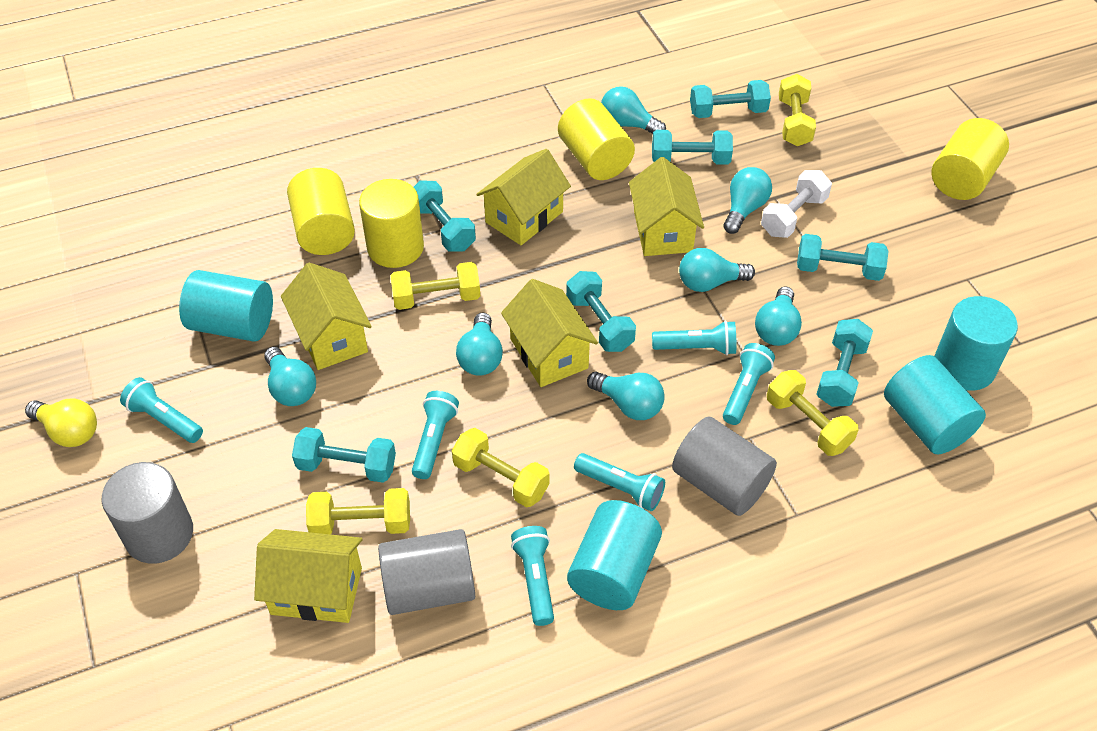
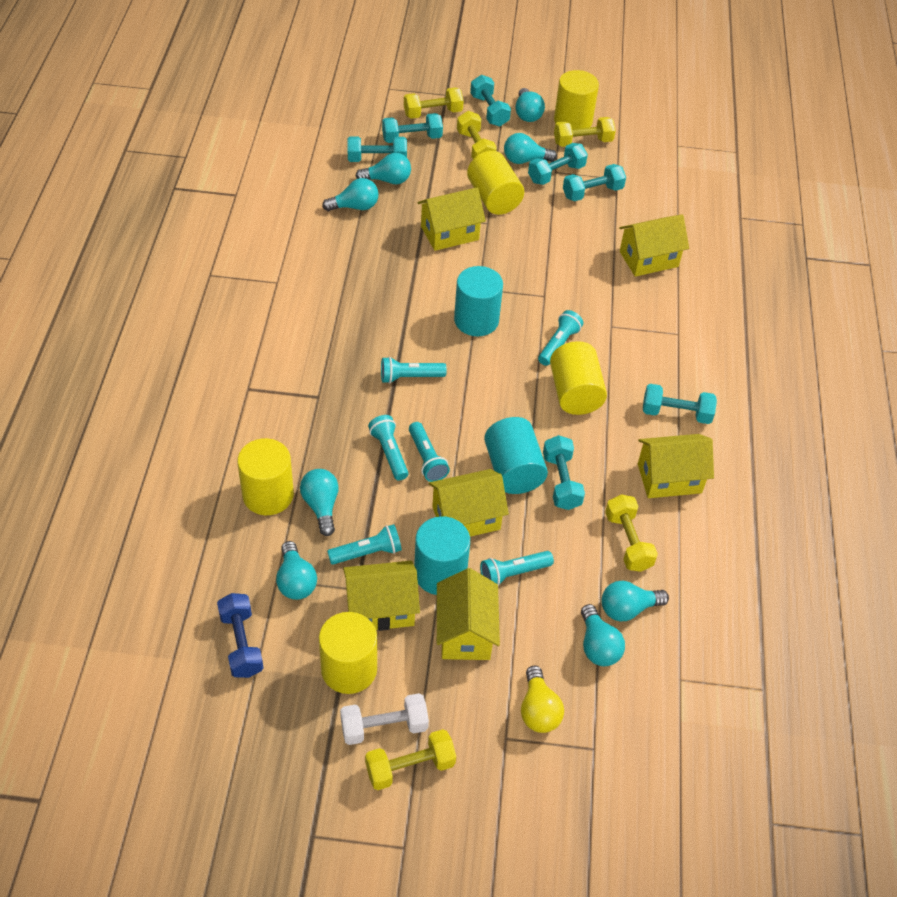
blue dumbbell: none = 0 -> [217,593,264,678] = 1
grey cylinder: [102,462,193,564] [378,529,475,615] [672,416,777,516] = 3 -> none = 0
turquoise cylinder: [179,270,273,341] [567,500,662,610] [884,355,986,454] [935,296,1018,391] = 4 -> [414,516,470,595] [454,266,503,336] [484,417,548,494] = 3
turquoise light bulb: [264,347,316,406] [456,313,503,376] [587,372,665,420] [601,86,666,134] [679,248,755,292] [723,167,772,234] [755,286,802,346] = 7 -> [276,541,317,600] [300,469,339,536] [322,178,379,211] [356,153,411,184] [504,133,557,164] [516,88,545,122] [581,604,625,666] [601,581,669,621] = 8
yellow cylinder: [287,168,355,255] [359,179,424,268] [558,98,635,180] [931,118,1009,200] = 4 -> [237,438,294,515] [319,612,377,694] [467,151,524,215] [550,341,607,415] [554,70,599,129] = 5
yellow house: [254,529,363,623] [281,263,372,370] [476,149,571,245] [501,279,598,387] [629,157,704,256] = 5 -> [343,561,420,631] [417,187,486,251] [429,469,509,537] [437,568,500,660] [619,214,689,277] [638,434,714,498] = 6

